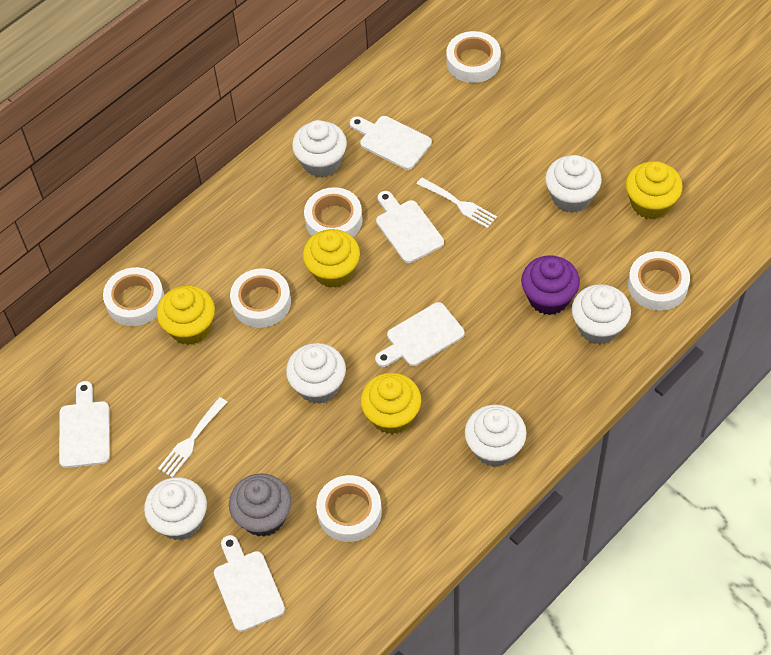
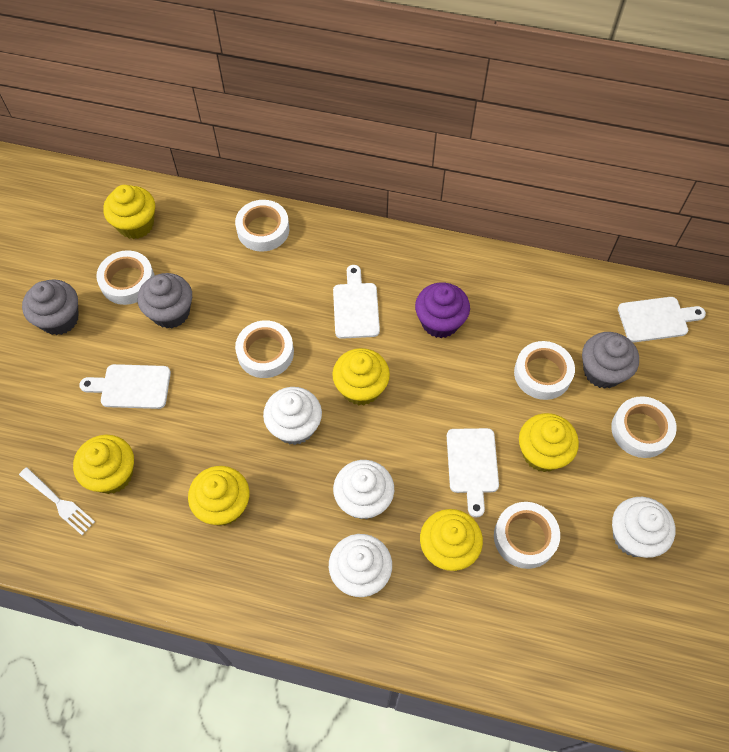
grey cupcake: [229,473,291,537] = 1 -> [22,279,79,335] [138,273,192,328] [582,332,639,389] = 3
white cupcake: [144,477,207,540] [286,343,346,404] [292,120,347,178] [465,404,527,467] [545,155,602,213] [572,284,631,345] = 6 -> [263,387,322,445] [329,534,392,597] [333,460,394,519] [612,497,676,558] = 4
white cutting board: [59,381,110,468] [214,535,285,632] [350,116,432,170] [375,302,465,367] [376,191,444,263] = 5 -> [79,364,171,409] [333,265,380,339] [447,428,499,517] [618,297,706,342] = 4
white fork: [158,397,227,478] [417,178,497,228] = 2 -> [19,467,95,535] = 1
yellow cupcake: [157,286,215,345] [303,229,360,288] [361,373,421,434] [626,161,683,219] = 4 -> [73,435,134,494] [103,185,155,239] [188,466,250,526] [332,348,390,405] [420,509,483,571] [519,413,579,472] = 6

